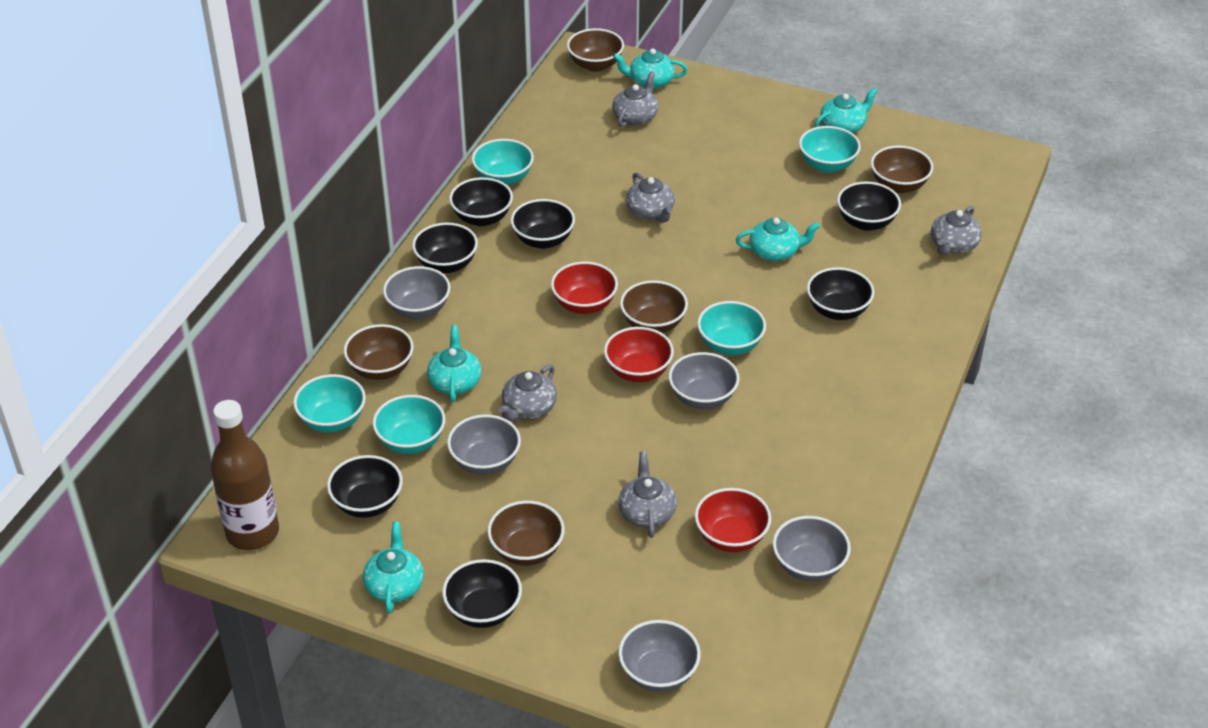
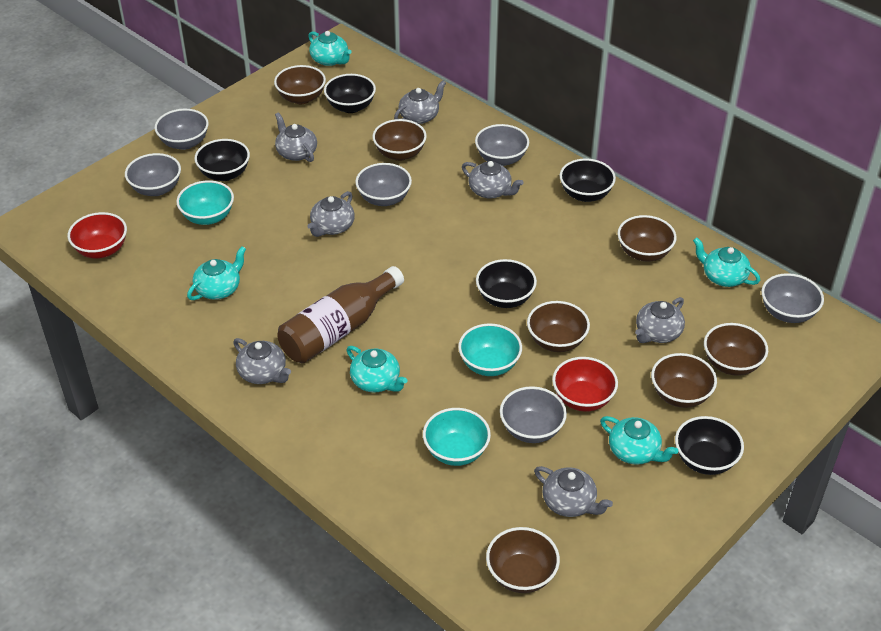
black bowl: [327,455,403,518] [412,223,478,273] [442,559,522,628] [449,177,513,226] [511,199,575,249] [807,267,874,320] [837,181,901,231] = 7 -> [194,139,250,181] [324,74,376,113] [476,259,537,308] [560,159,616,202] [675,416,744,475] = 5
brown bowl: [344,324,414,380] [487,501,565,566] [567,28,624,72] [620,280,688,333] [871,145,933,193] = 5 -> [274,65,326,104] [372,119,427,161] [486,527,560,593] [527,301,590,352] [618,215,677,262] [651,353,717,408] [704,323,768,376] = 7
grey bowl: [383,266,451,319] [447,414,521,475] [618,620,701,692] [669,352,740,409] [773,516,851,582] = 5 -> [125,153,181,196] [155,109,209,150] [355,163,412,206] [475,124,529,166] [500,386,567,443] [761,273,824,323] = 6
grey teapot: [499,364,557,422] [612,71,658,128] [618,451,677,538] [626,172,675,223] [931,206,982,255] = 5 -> [233,338,291,384] [275,112,317,162] [307,191,355,237] [394,80,446,124] [462,161,524,199] [534,466,613,517] [635,297,685,343] = 7
red bowl: [551,261,618,314] [604,327,674,382] [695,488,771,552] = 3 -> [68,212,127,258] [552,357,618,412] = 2
turquoise bowl: [293,374,366,432] [373,395,445,454] [472,139,534,185] [697,301,766,355] [799,126,861,173] = 5 -> [176,180,234,225] [423,408,491,466] [458,323,522,376] = 3

